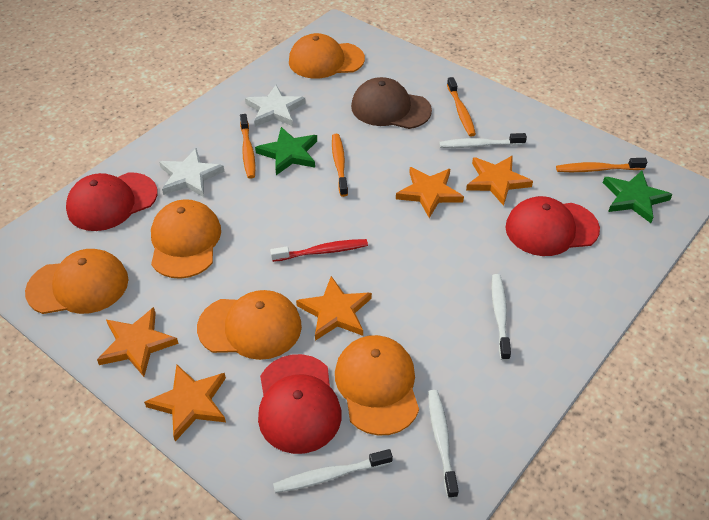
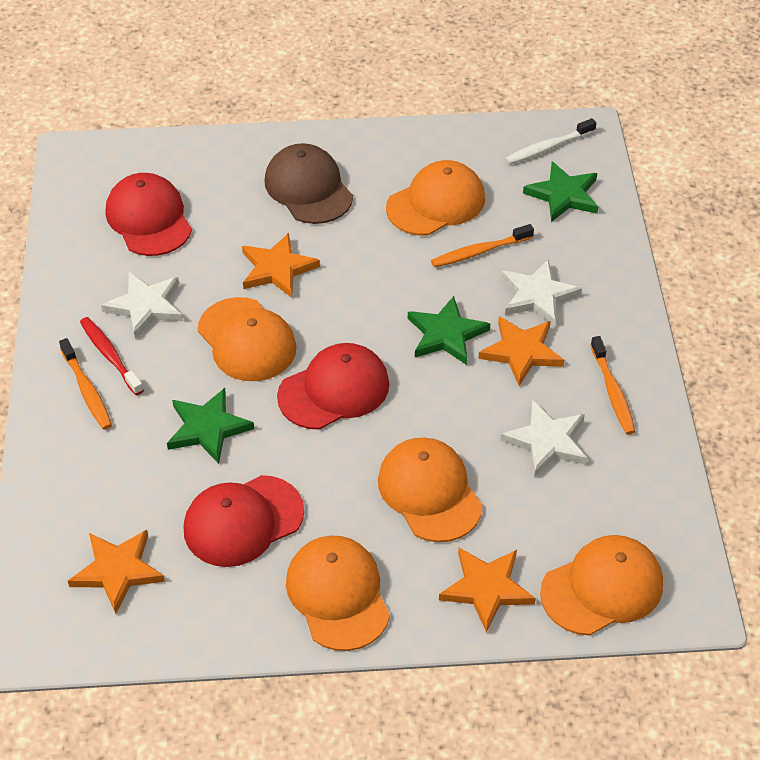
green star: [255,127,317,175] [603,171,673,223] = 2 -> [167,388,254,464] [408,296,490,365] [523,162,598,222] = 3
orange star: [97,307,179,377] [144,365,226,441] [296,276,372,341] [396,167,464,218] [466,156,533,206] = 5 -> [68,530,165,614] [242,233,320,298] [439,548,536,633] [478,316,564,386] = 4
orange toothbrush: [240,114,255,179] [332,134,348,197] [447,77,476,136] [556,158,647,172] = 4 -> [59,338,112,430] [431,224,534,267] [590,336,636,435] = 3
white star: [159,148,225,197] [245,85,306,127] = 2 -> [101,272,183,339] [501,259,582,326] [501,400,588,477] = 3
white toothbrush: [273,449,393,493] [428,390,459,499] [439,133,527,148] [492,274,511,361] = 4 -> [505,118,596,164] = 1

